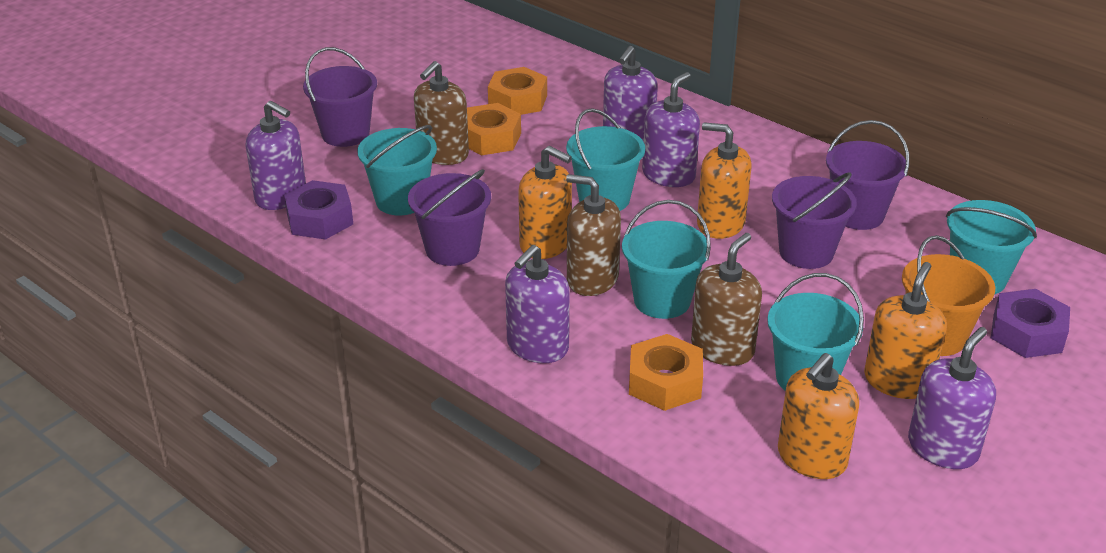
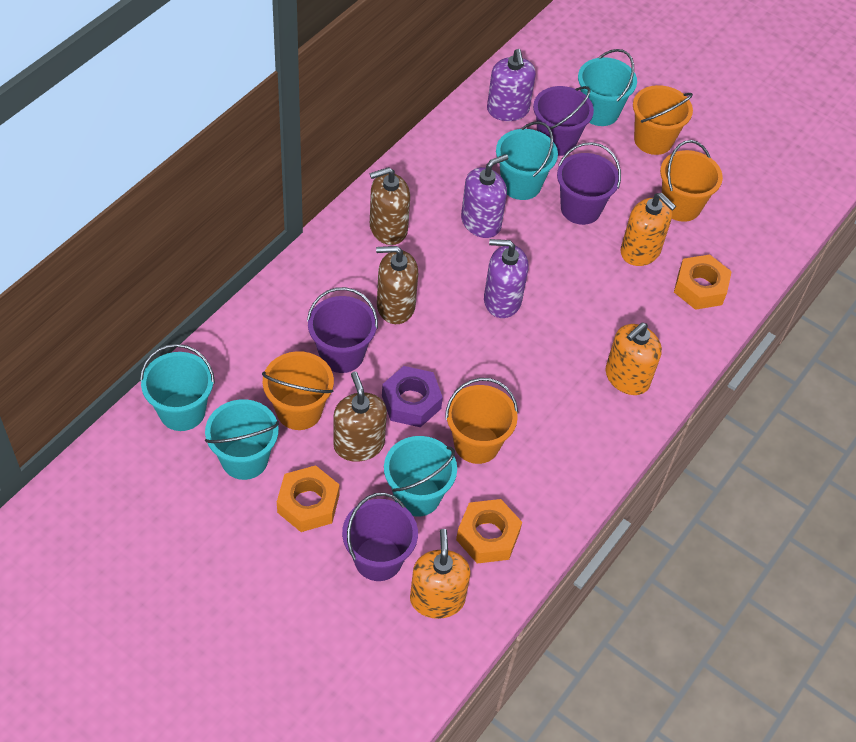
orange bucket: [902,235,995,356] = 1 -> [262,351,334,430] [445,378,518,464] [633,85,693,155] [660,140,723,222] = 4
orange soap dispenser: [518,146,572,259] [697,122,752,239] [778,353,859,479] [864,262,947,399] = 4 -> [410,529,471,619] [606,323,662,395] [621,193,676,266] = 3
purple nut: [284,180,353,240] [991,289,1070,358] = 2 -> [382,366,443,427] = 1
purple soap dispenser: [246,101,306,210] [505,245,570,363] [603,46,658,142] [642,72,700,187] [908,327,996,469] = 5 -> [461,154,508,238] [484,239,528,318] [487,49,536,121] = 3

